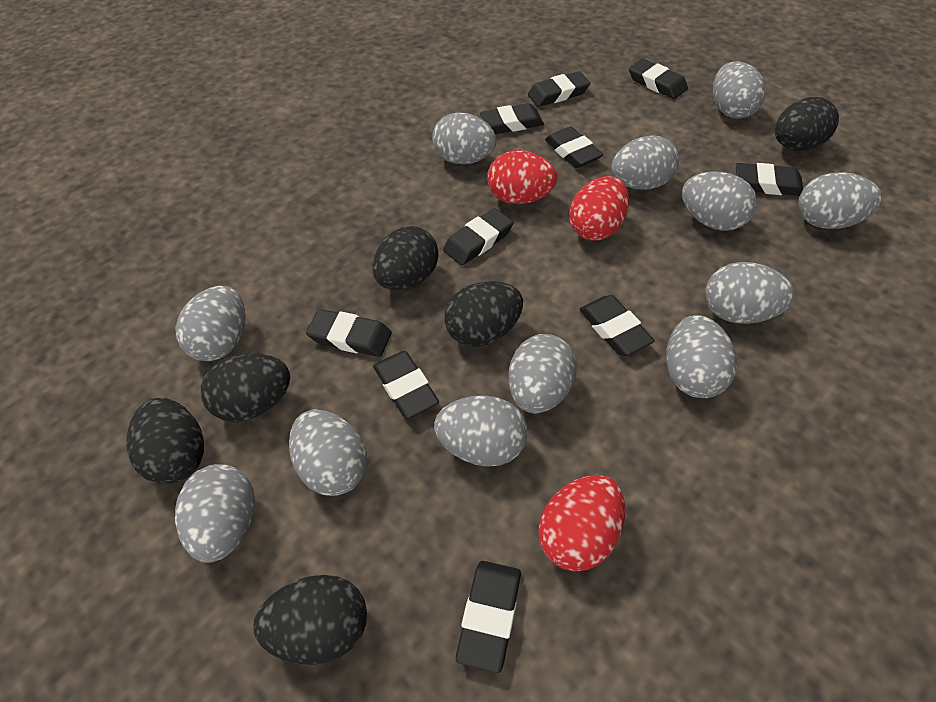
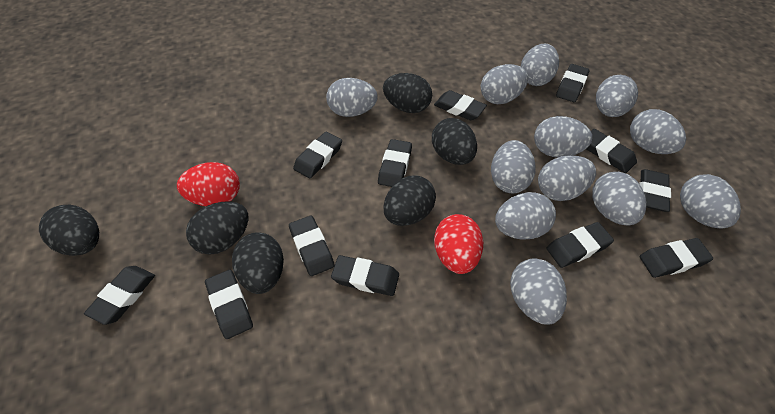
black eraser: [306,309,392,357] [373,351,439,419] [443,208,513,266] [456,561,521,673] [480,103,544,134] [528,71,590,107] [545,126,603,168] [579,295,655,356] [629,59,688,99] [736,163,803,196] = 10 -> [84,266,155,325] [205,270,253,339] [289,216,335,276] [293,132,342,178] [331,255,399,296] [378,139,412,187] [434,90,487,120] [546,222,614,268] [556,64,590,102] [586,129,637,173] [639,169,671,212] [639,238,713,278] = 12
red egg: [487,151,557,204] [538,475,625,572] [569,176,629,241] = 3 -> [177,162,240,206] [434,214,483,274] = 2

